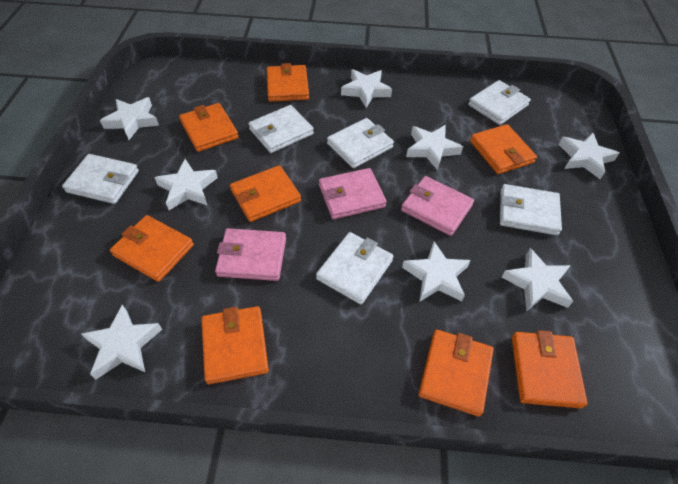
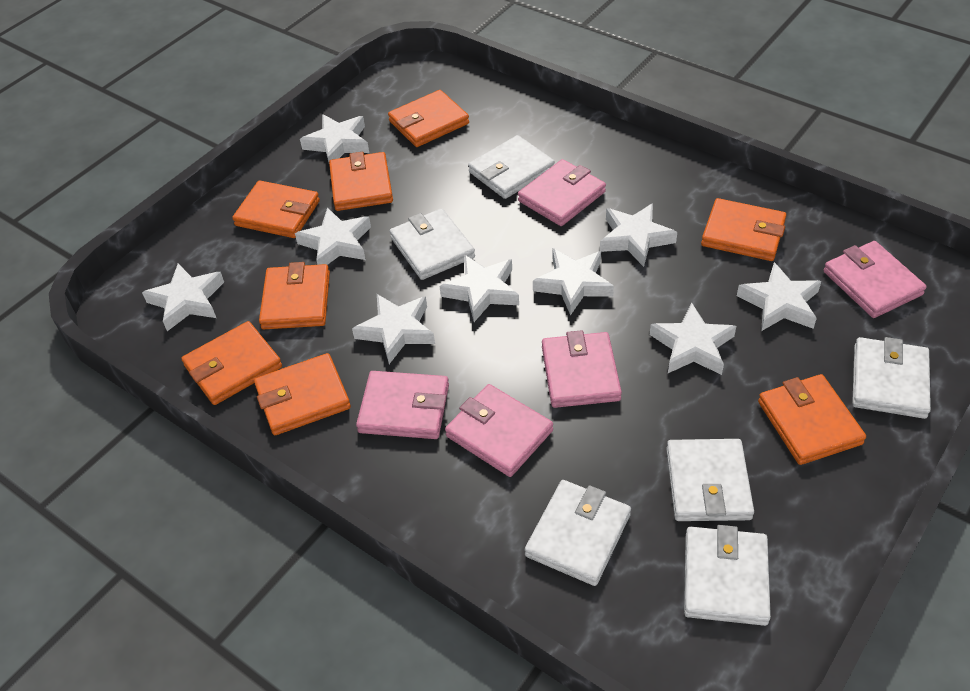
pink wallet: [215,228,286,281] [319,168,387,219] [401,176,474,236] = 3 -> [356,371,449,439] [445,384,553,477] [518,159,606,226] [542,330,622,408] [823,241,927,318] = 5
white star: [81,305,162,379] [100,97,159,140] [154,159,218,210] [341,69,392,108] [402,241,471,302] [406,125,463,170] [502,248,573,311] [558,133,619,179] = 8 -> [142,264,224,331] [295,207,371,265] [300,114,369,162] [352,294,435,364] [439,255,519,322] [533,248,614,316] [600,203,677,267] [650,303,736,375] [737,262,821,331] = 9

